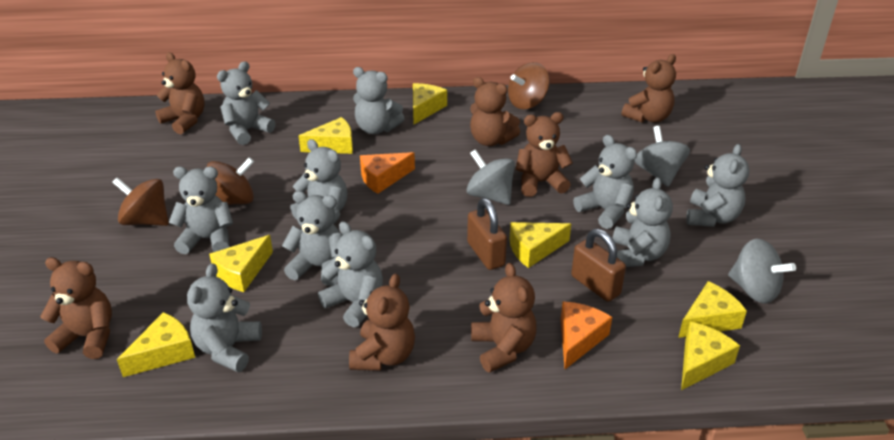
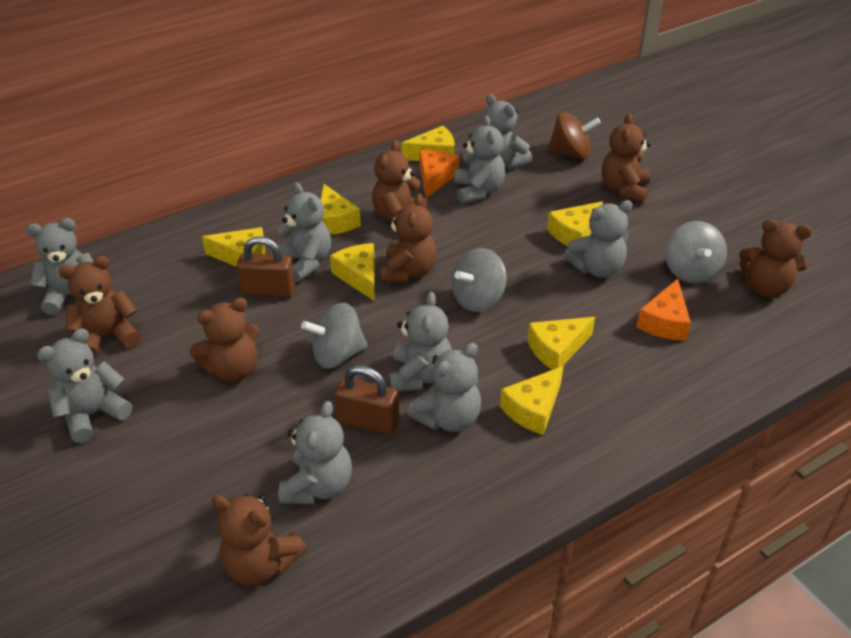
brown spinning top: [112,177,169,226] [207,157,254,205] [508,62,550,109] = 3 -> [547,112,601,160] = 1
grey teddy bear: [169,167,233,254] [187,263,262,372] [217,61,276,145] [282,191,343,286] [290,139,347,224] [318,221,383,327] [353,67,405,134] [573,135,637,229] [612,177,673,267] [686,144,749,227] = 10 -> [26,218,93,315] [37,328,132,443] [277,182,331,282] [278,401,352,504] [389,292,452,392] [408,343,481,432] [454,116,505,204] [484,94,532,169] [564,200,633,278] = 9

